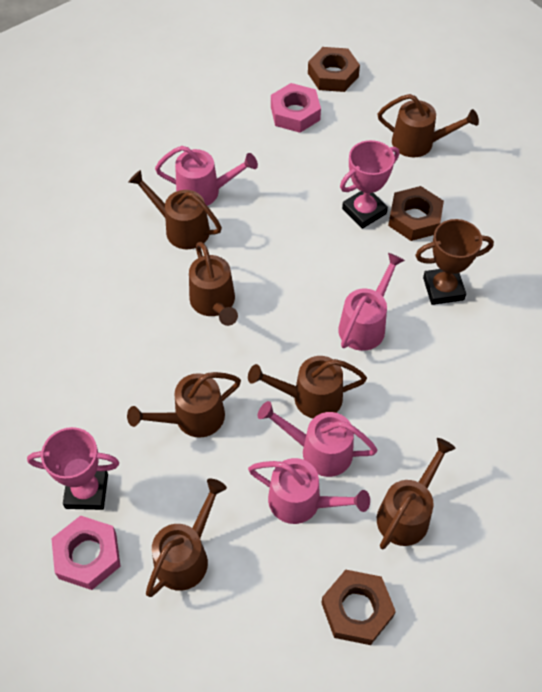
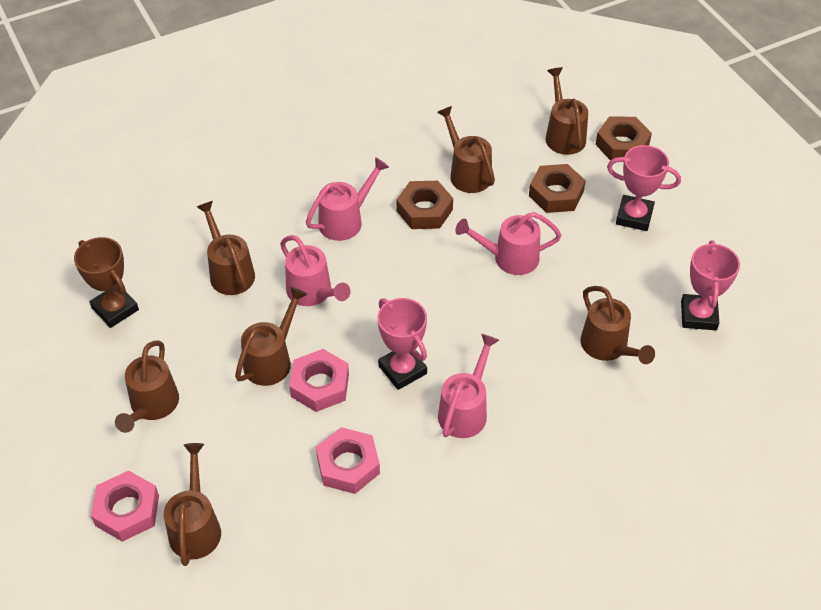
pink nut: [51,515,121,590] [271,83,321,133] = 2 -> [91,470,159,542] [289,349,349,412] [316,427,380,494] = 3
pink trophy: [27,427,119,510] [340,140,399,229] = 2 -> [378,298,427,390] [607,145,681,231] [681,241,740,330] = 3

